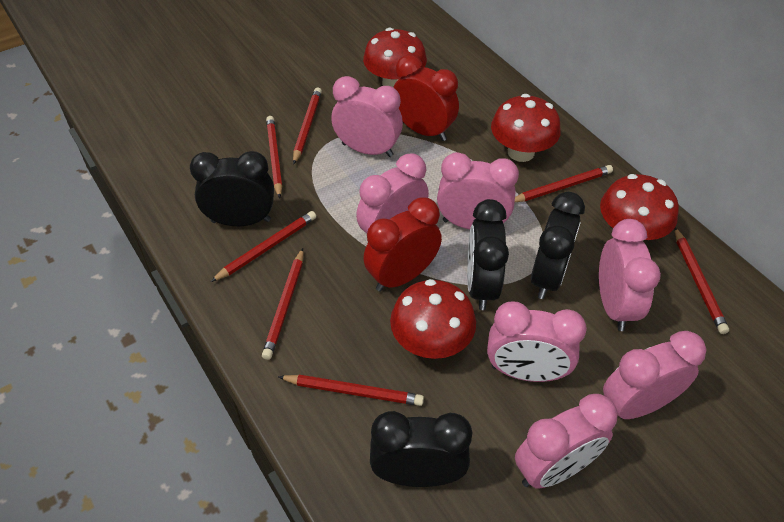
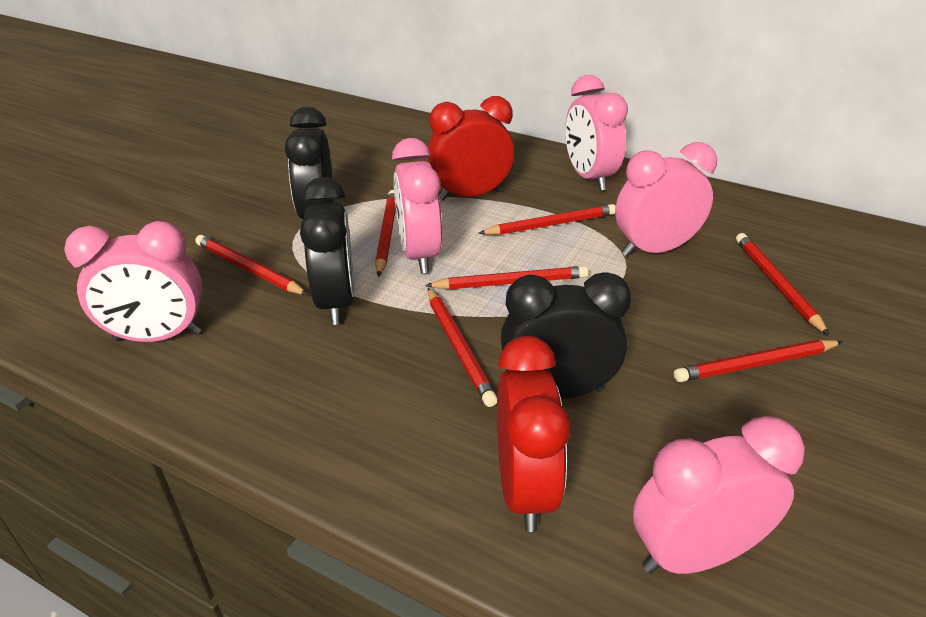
black clock: [190,151,274,226] [370,411,472,487] [467,199,509,310] [531,192,585,299] = 4 -> [285,107,333,219] [300,177,354,325] [501,272,631,399] = 3
pink clock: [331,76,403,157] [356,153,429,234] [437,152,519,229] [487,302,587,382] [515,394,618,489] [599,219,661,331] [603,331,707,419] = 7 -> [64,221,203,342] [392,138,442,274] [565,75,628,191] [615,142,717,257] [633,416,805,574] = 5
red mushroom: [363,27,427,87] [390,279,476,359] [491,94,561,162] [600,174,679,241] = 4 -> none = 0

